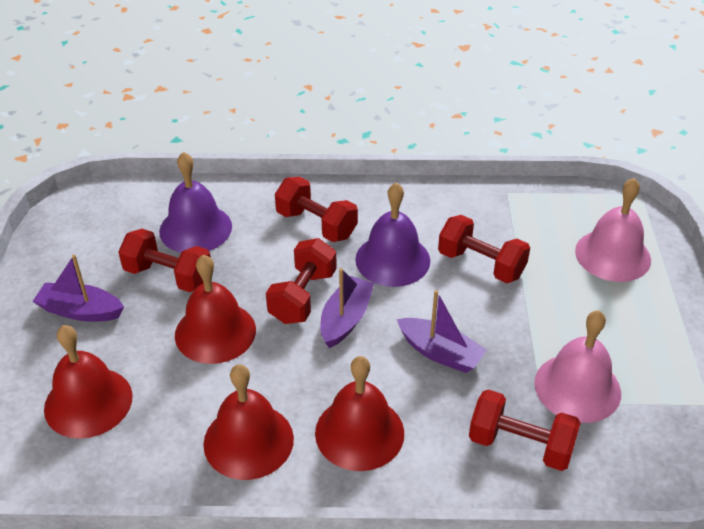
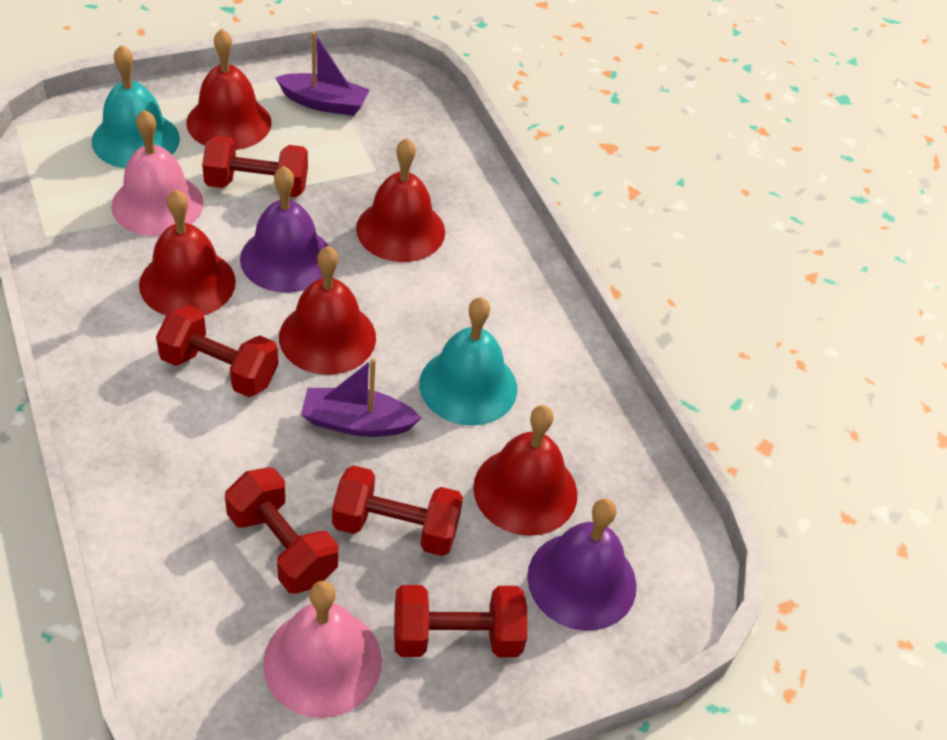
purple boat: [32,254,124,322] [320,268,374,348] [397,290,487,373] = 3 -> [275,31,370,116] [301,358,421,437] = 2
red bell: [44,325,133,439] [175,255,256,364] [203,364,294,480] [315,356,404,471] = 4 -> [139,190,236,316] [186,29,272,150] [279,246,376,375] [356,138,445,262] [473,405,577,536] = 5
turquoise bell: none = 0 -> [92,45,180,168] [419,297,517,426] = 2

